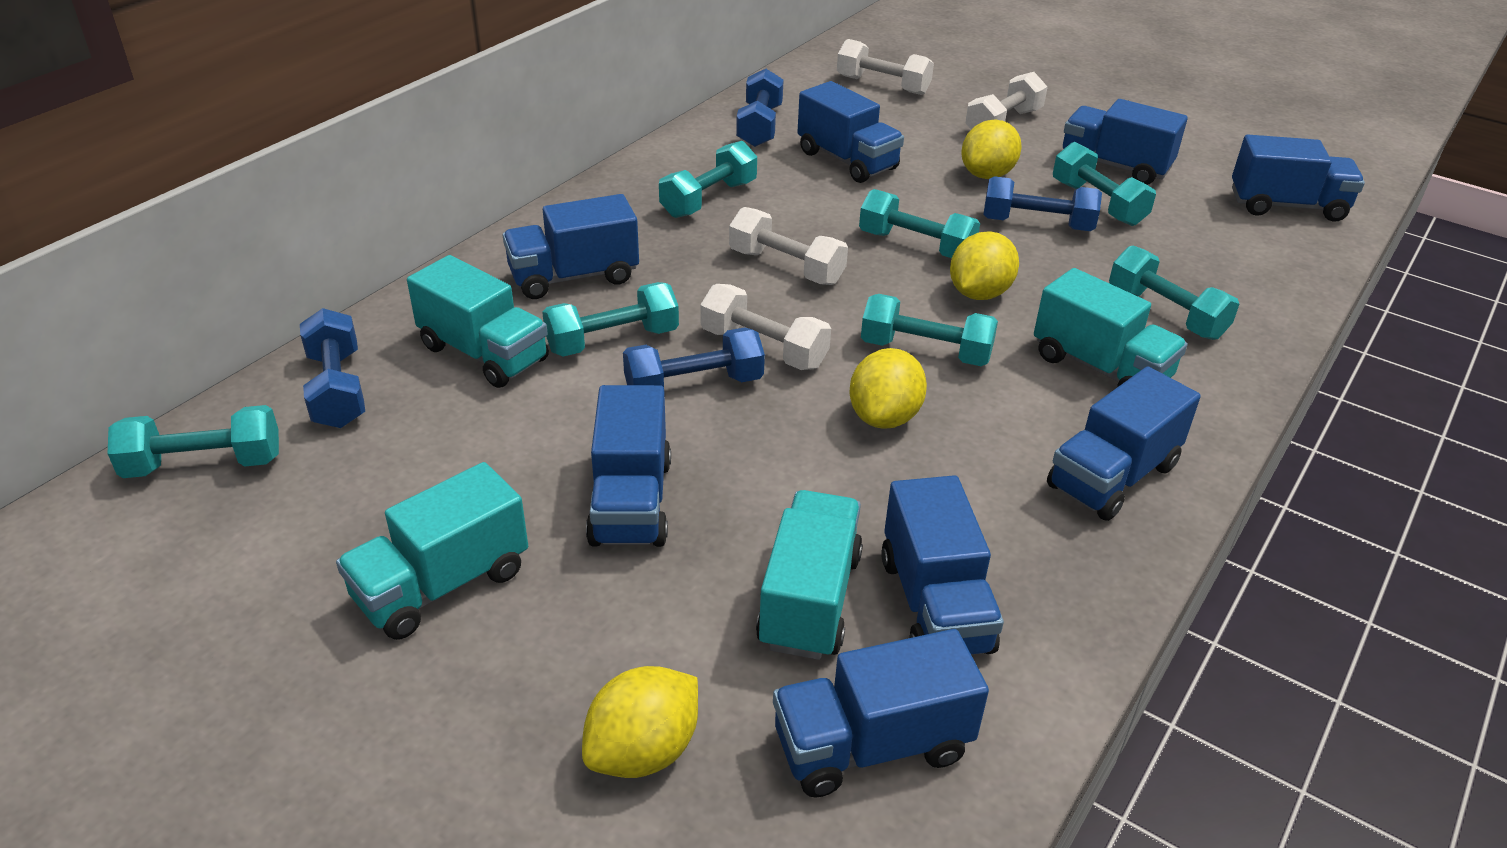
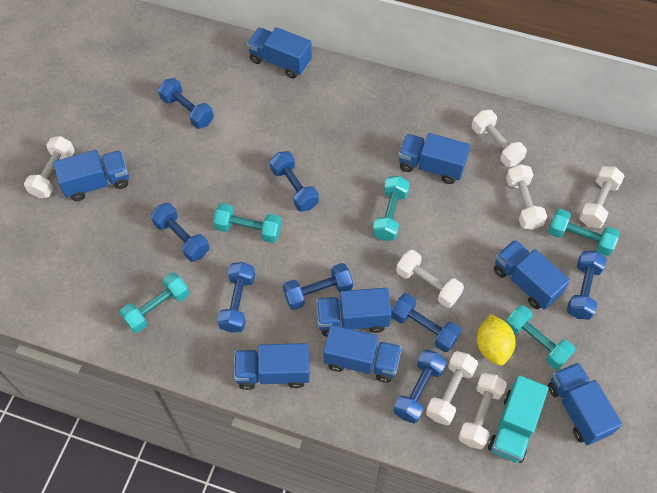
blue dumbbell: [300,308,365,428] [623,327,765,387] [736,69,783,147] [983,176,1102,231] = 4 -> [151,203,209,262] [158,78,214,129] [217,262,255,333] [270,151,319,212] [283,263,353,310] [391,293,461,352] [394,350,447,424] [567,251,607,320] = 8
turquoise dumbbell: [108,405,279,478] [542,282,679,357] [659,141,757,218] [859,189,980,258] [861,294,998,366] [1053,142,1156,226] [1109,245,1239,340] = 7 -> [120,273,189,333] [213,203,282,243] [373,176,410,241] [506,305,575,369] [548,209,619,256] = 5
turquoise truck: [336,462,528,640] [407,255,549,388] [756,490,863,660] [1034,268,1188,387] = 4 -> [488,375,549,463] = 1
white dumbbell: [700,284,831,370] [729,207,848,285] [837,39,934,95] [965,72,1047,129] = 4 -> [24,136,75,198] [396,250,464,308] [426,351,478,426] [458,373,507,449] [472,110,527,167] [506,164,547,230] [579,166,624,228] = 7
yellow lemon: [582,666,698,778] [850,348,927,429] [950,231,1019,300] [961,120,1022,179] = 4 -> [477,314,516,366] = 1

